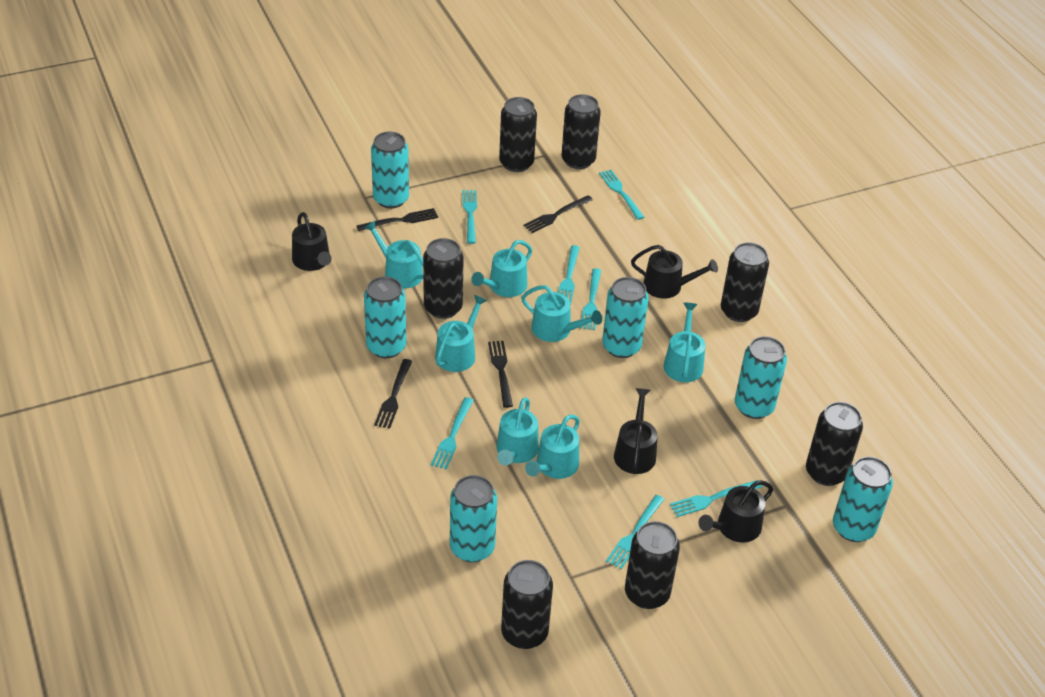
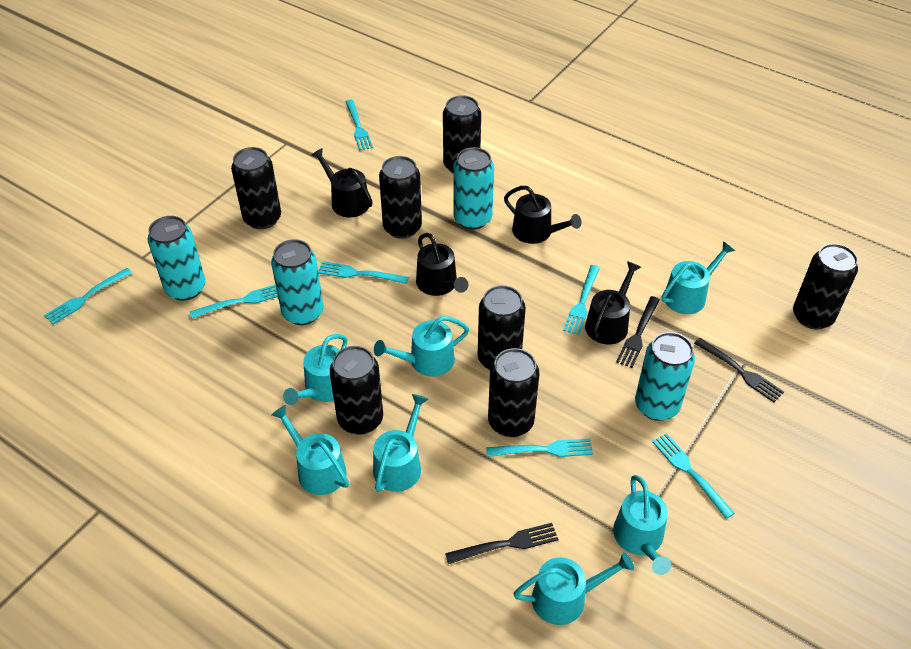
black fork: [356,208,438,231] [374,359,412,429] [488,341,513,408] [523,195,593,233] = 4 -> [445,523,559,564] [616,296,660,368] [694,338,784,402] = 3
turquoise can: [364,276,406,358] [371,132,409,208] [450,475,497,562] [602,277,649,358] [735,336,787,419] [833,456,893,542] = 6 -> [147,216,206,301] [271,239,323,325] [453,147,494,230] [635,332,695,421] = 4

